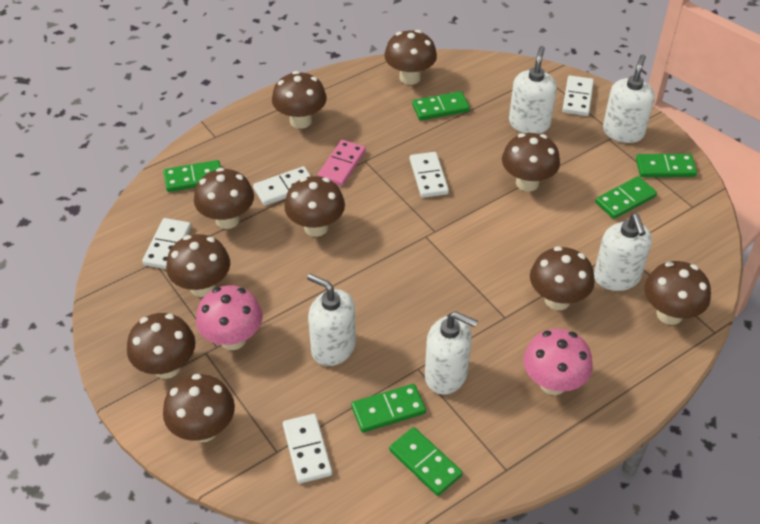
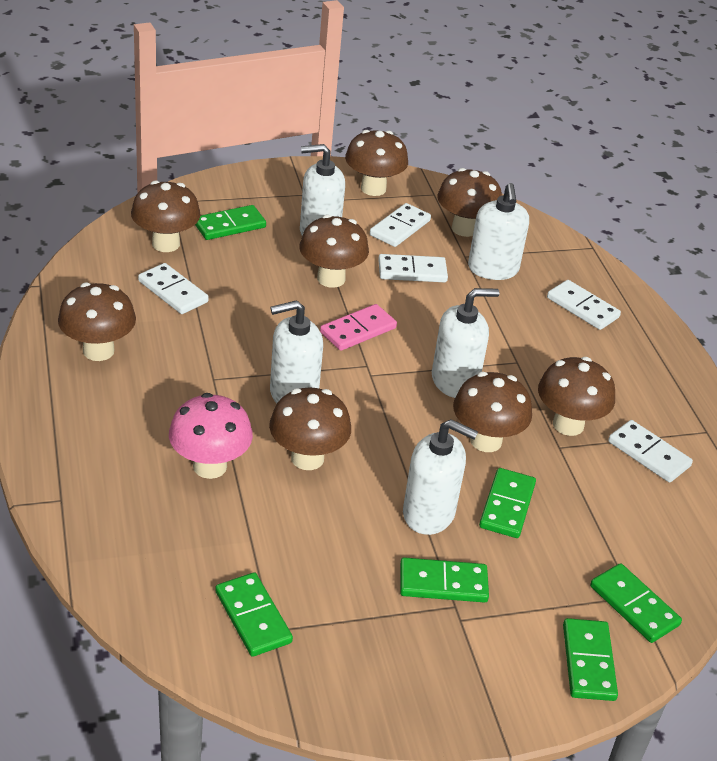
brown mushroom: [127,313,196,379] [163,374,235,442] [166,234,230,297] [194,168,254,229] [272,71,327,129] [284,176,345,237] [384,30,437,85] [502,133,560,192] [530,246,595,310] [644,261,711,325] = 10 -> [58,282,136,361] [131,181,201,252] [269,388,351,470] [299,214,369,288] [345,130,408,196] [438,168,502,237] [453,372,532,452] [538,357,615,436] = 8
pink mushroom: [196,286,263,350] [523,329,593,395] = 2 -> [169,393,253,479] = 1

